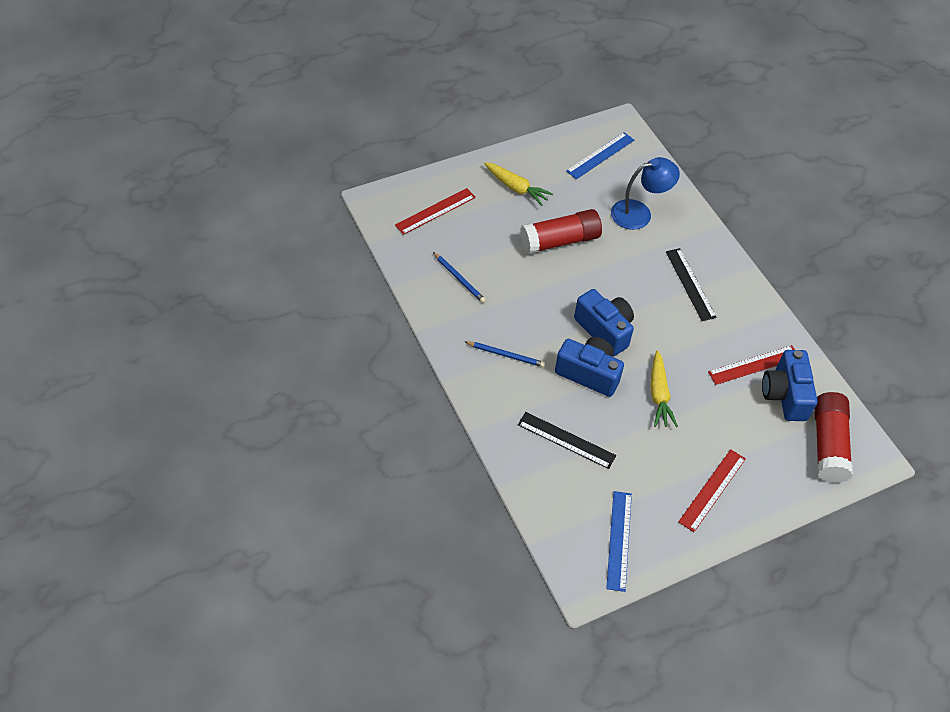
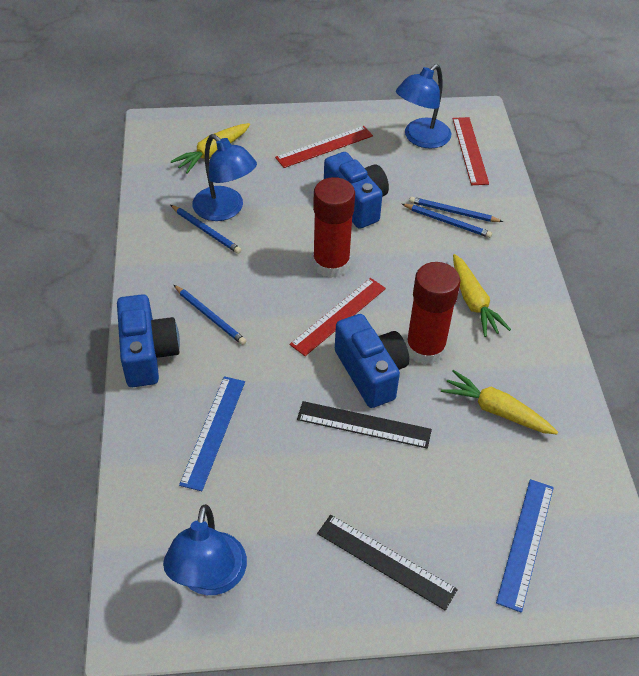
blue lamp: [611,157,680,230] = 1 -> [163,504,247,595] [192,134,257,221] [396,64,451,149] = 3
blue pencil: [433,252,486,303] [465,341,545,367] = 2 -> [171,205,241,254] [174,285,247,345] [402,204,492,238] [409,197,503,222] = 4
yellow carrot: [484,162,553,206] [650,350,678,427] = 2 -> [171,123,250,174] [441,370,558,434] [453,254,511,337] = 3

